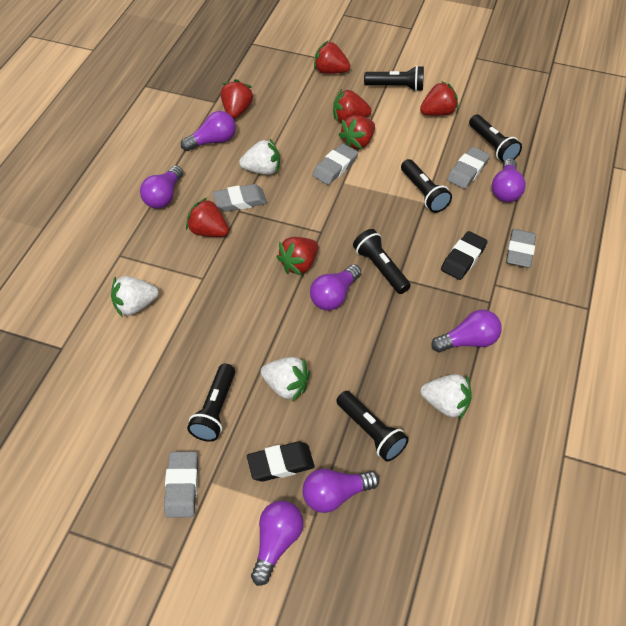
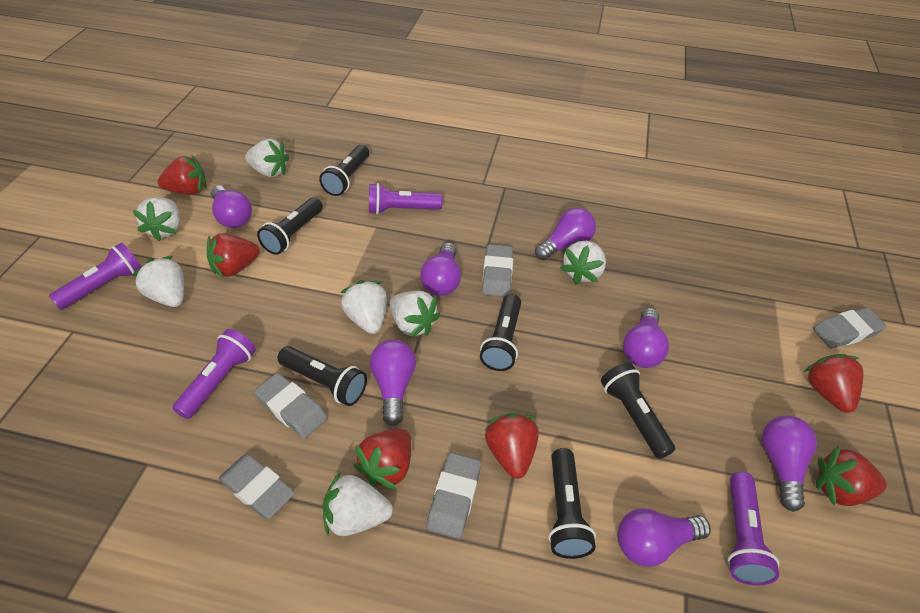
black eraser: [247,442,315,481] [441,231,488,280] = 2 -> none = 0
purple flashlight: none = 0 -> [49,242,141,310] [172,329,256,419] [369,183,443,215] [727,472,779,585] = 4
red strawberry: [186,198,229,237] [221,79,254,119] [277,237,318,276] [314,40,350,74] [333,89,372,123] [339,115,375,149] [420,81,459,116] = 7 -> [158,155,207,195] [207,233,260,278] [354,429,411,489] [484,413,539,478] [804,354,864,413] [816,445,887,506] = 6
white strawberry: [111,276,159,318] [239,139,280,175] [261,357,310,402] [421,374,472,420] = 4 -> [132,256,184,307] [133,197,180,242] [245,139,289,177] [323,471,393,536] [341,280,387,334] [389,291,440,338] [561,241,606,284] = 7

